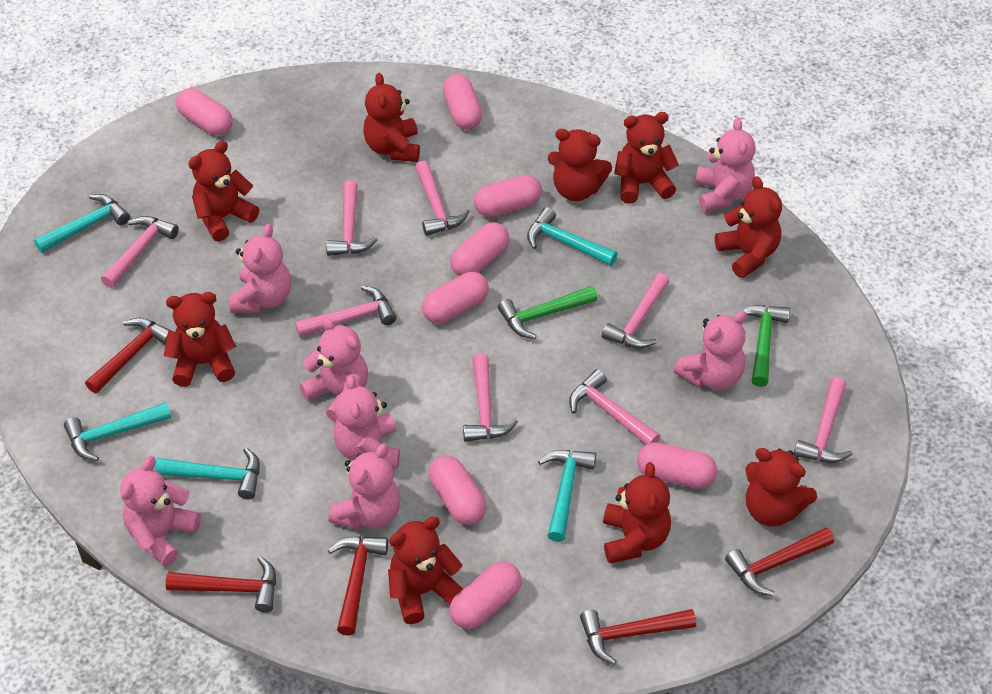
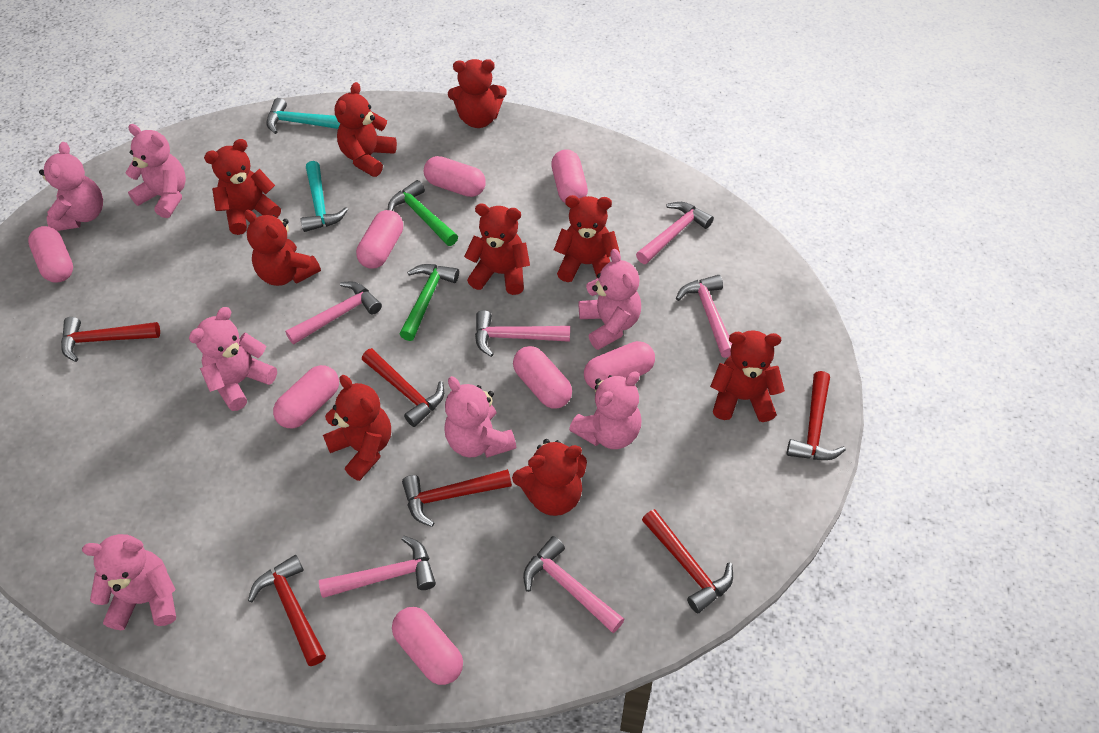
pink hammer: [101,216,179,288] [295,285,396,337] [326,180,378,256] [415,161,470,236] [463,354,518,442] [569,369,660,445] [602,273,670,349] [793,377,853,463] = 8 -> [285,282,382,345] [319,536,436,598] [475,310,570,357] [523,536,625,633] [636,202,714,264] [676,275,732,358] = 6
red hammer: [85,318,174,393] [166,556,276,613] [328,536,388,636] [580,609,696,665] [725,527,834,596] = 5 -> [61,317,160,362] [248,555,326,666] [362,348,444,427] [402,469,512,527] [642,509,733,613] [787,371,846,460] = 6
turquoise hammer: [34,194,130,253] [64,402,172,461] [155,447,260,500] [527,207,618,266] [538,450,596,542] = 5 -> [266,98,340,134] [301,161,348,232] = 2

